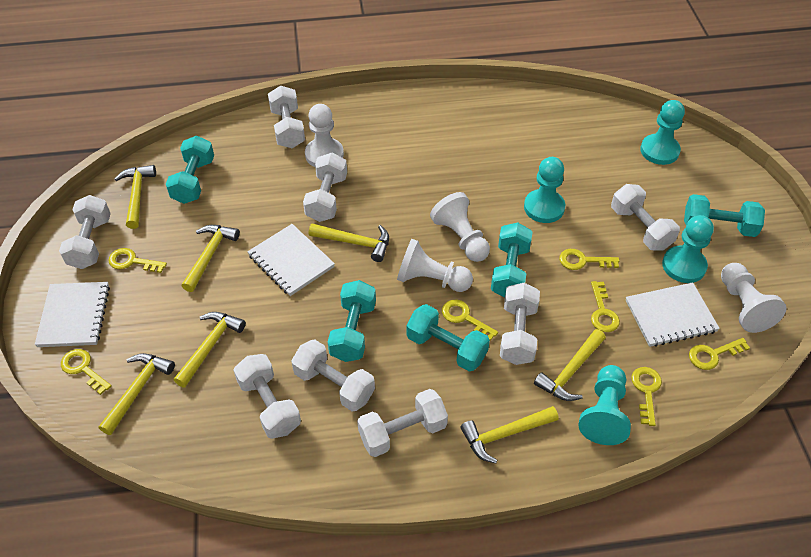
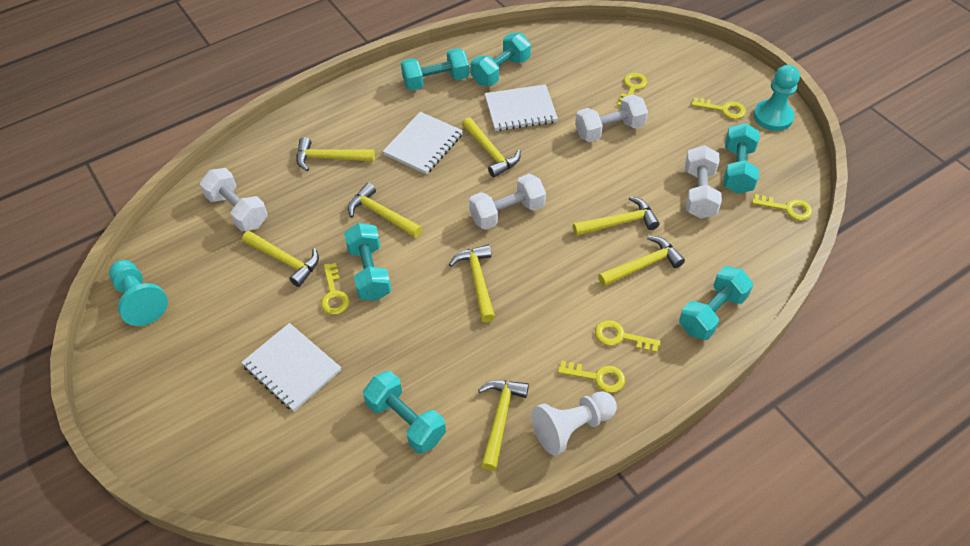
turquoise dumbbell: [166,136,214,204] [328,280,376,362] [406,304,490,371] [491,223,533,298] [684,194,765,237] = 5 -> [344,223,391,301] [363,371,446,453] [401,48,469,91] [471,33,531,86] [679,266,753,340] [723,123,760,194] = 6
turquoise pawn: [524,157,565,223] [578,365,631,445] [640,100,685,165] [662,215,714,283] = 4 -> [109,260,168,326] [753,65,800,131] = 2
white dumbbell: [59,195,111,269] [233,354,301,439] [268,85,305,148] [291,339,375,412] [303,153,347,222] [357,389,448,457] [500,283,540,365] [611,184,680,251] = 8 -> [200,168,268,231] [469,174,546,230] [575,94,648,142] [685,145,722,219] = 4
white pawn: [305,104,344,167] [397,239,473,292] [430,192,490,262] [721,263,786,333] = 4 -> [531,391,617,455] = 1
yellow hammer: [98,353,175,435] [115,165,156,229] [174,312,246,387] [182,225,240,292] [309,223,389,262] [460,406,559,463] [534,329,606,401] = 7 -> [242,231,319,287] [297,137,375,171] [348,183,422,238] [449,244,495,322] [462,117,521,178] [478,380,529,471] [573,196,660,236] [598,236,685,287] = 8
yellow key: [61,349,112,395] [108,248,167,273] [442,299,498,341] [559,249,619,270] [591,281,620,332] [631,367,662,426] [689,338,750,370] = 7 -> [321,263,350,315] [558,361,625,393] [595,320,661,353] [617,73,648,106] [691,97,746,119] [752,194,813,220] = 6

